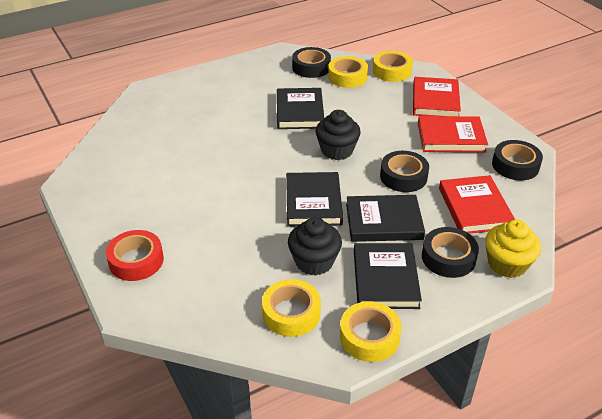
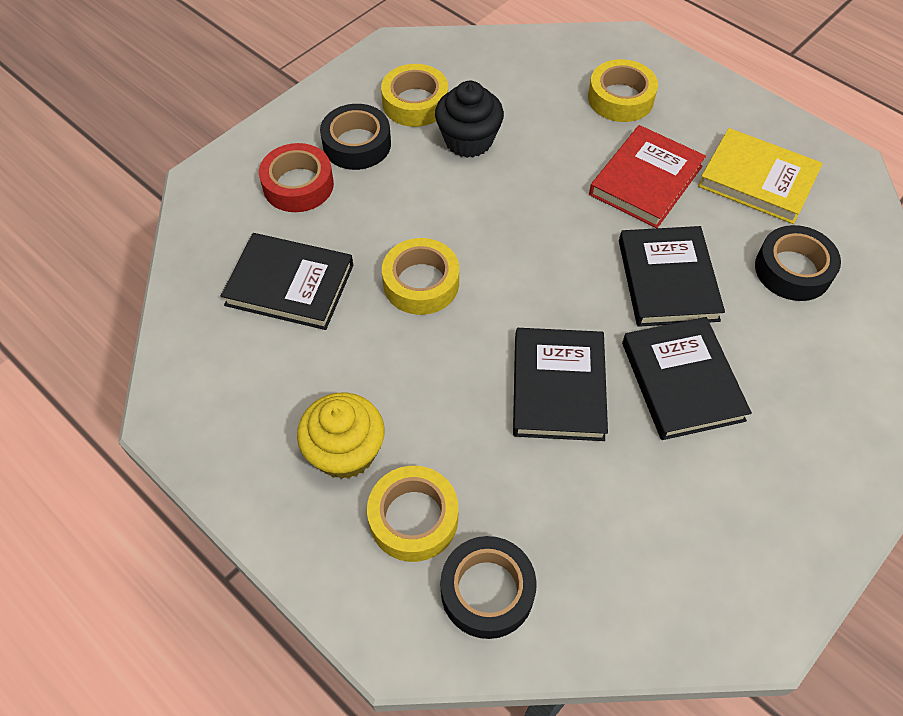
black cupcake: [288,217,342,276] [316,110,361,160] = 2 -> [435,81,504,158] = 1
black tape: [292,47,331,78] [380,151,429,192] [422,227,479,278] [492,140,543,180] = 4 -> [320,104,391,170] [441,536,537,639] [755,225,841,301] = 3
red book: [413,77,461,116] [418,116,488,152] [439,175,515,234] = 3 -> [589,125,706,228] = 1
yellow book: none = 0 -> [698,128,823,224] = 1

